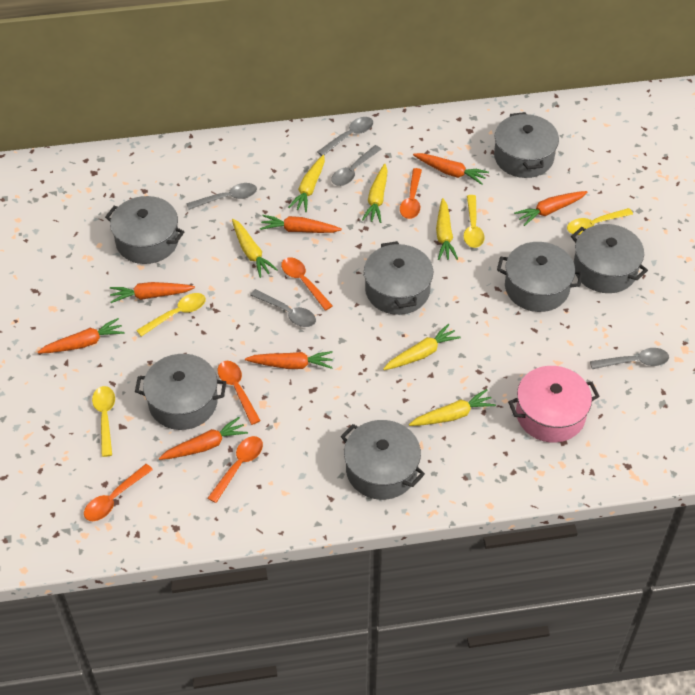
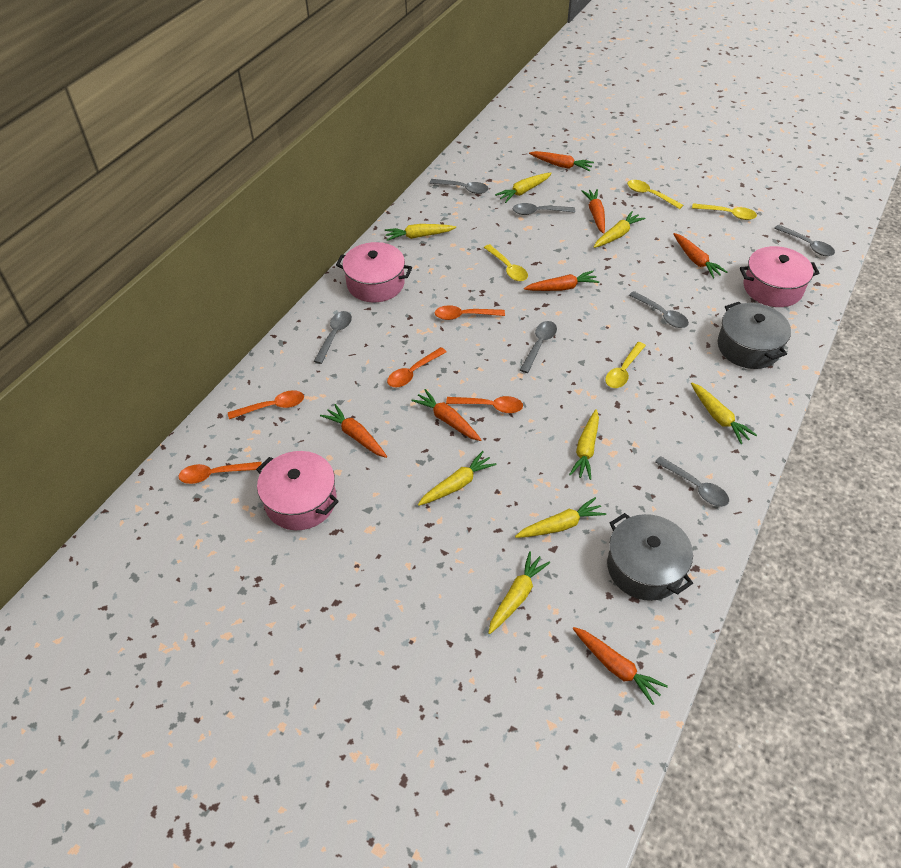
grey pot: [105,196,184,264] [135,354,226,430] [341,420,425,500] [364,241,433,315] [494,112,559,178] [497,242,583,312] [571,224,648,293] = 7 -> [607,513,693,601] [718,302,791,369] = 2
grey spoon: [186,183,257,210] [250,289,316,327] [317,117,373,156] [331,145,382,186] [590,348,669,369] = 5 -> [314,311,352,364] [430,179,489,194] [513,203,575,215] [520,321,557,373] [629,291,689,328] [655,456,729,507] [774,225,835,256] = 7
pink pot: [508,366,600,443] = 1 -> [256,451,339,530] [336,242,412,302] [740,246,819,307] = 3
yellow carrot: [232,219,278,278] [288,155,325,212] [362,164,388,223] [383,324,461,370] [409,389,496,426] [436,198,458,260] = 6 -> [384,224,456,241] [418,451,497,506] [488,551,550,634] [495,173,552,203] [515,497,606,538] [569,409,599,480] [594,211,645,248] [691,383,757,444] = 8

